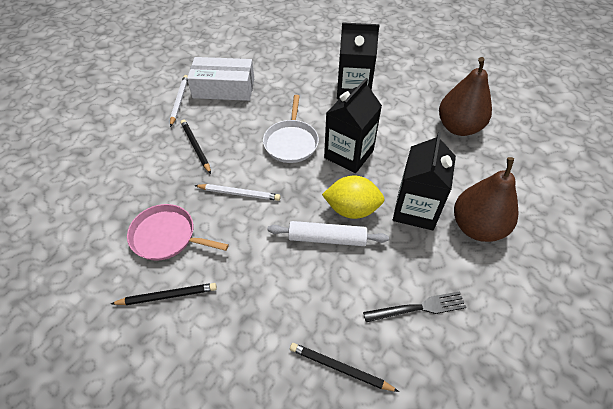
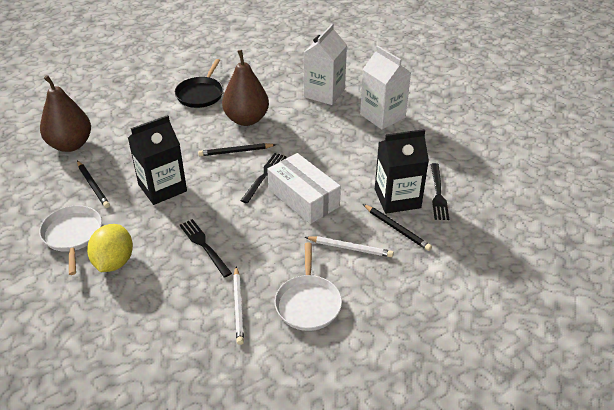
black carton: [324,78,382,173] [337,22,380,99] [393,132,456,230] = 3 -> [128,115,187,205] [375,129,429,214] = 2
black fork: [363,291,466,322] = 1 -> [180,219,232,278] [240,153,287,203] [430,163,449,220] = 3
black pan: none = 0 -> [175,59,223,108] = 1
pink pan: [127,204,229,261] = 1 -> none = 0
white carton: none = 0 -> [304,24,347,105] [360,45,411,129] = 2
white pan: [263,95,319,163] = 1 -> [39,205,102,275] [275,243,342,331] = 2
white rolling pin: [268,221,389,246] = 1 -> none = 0

